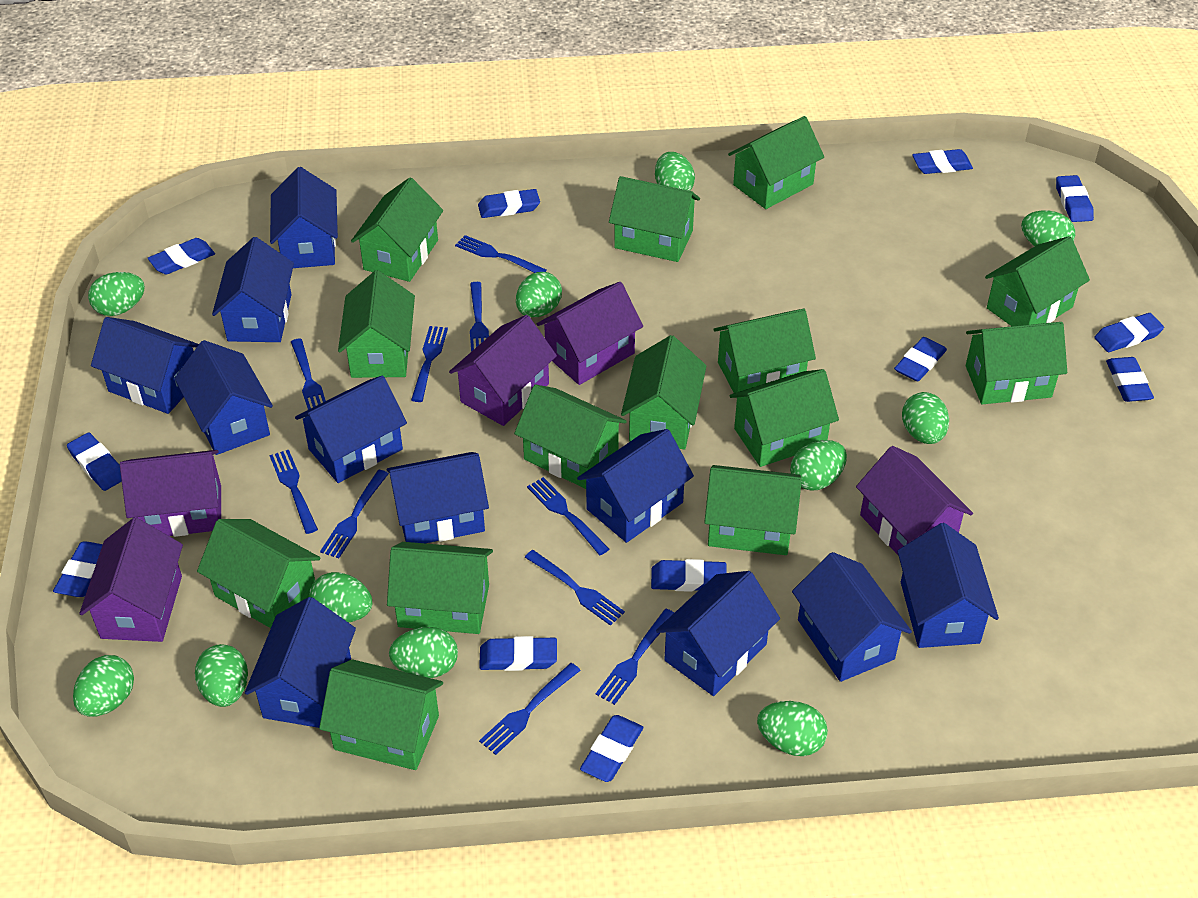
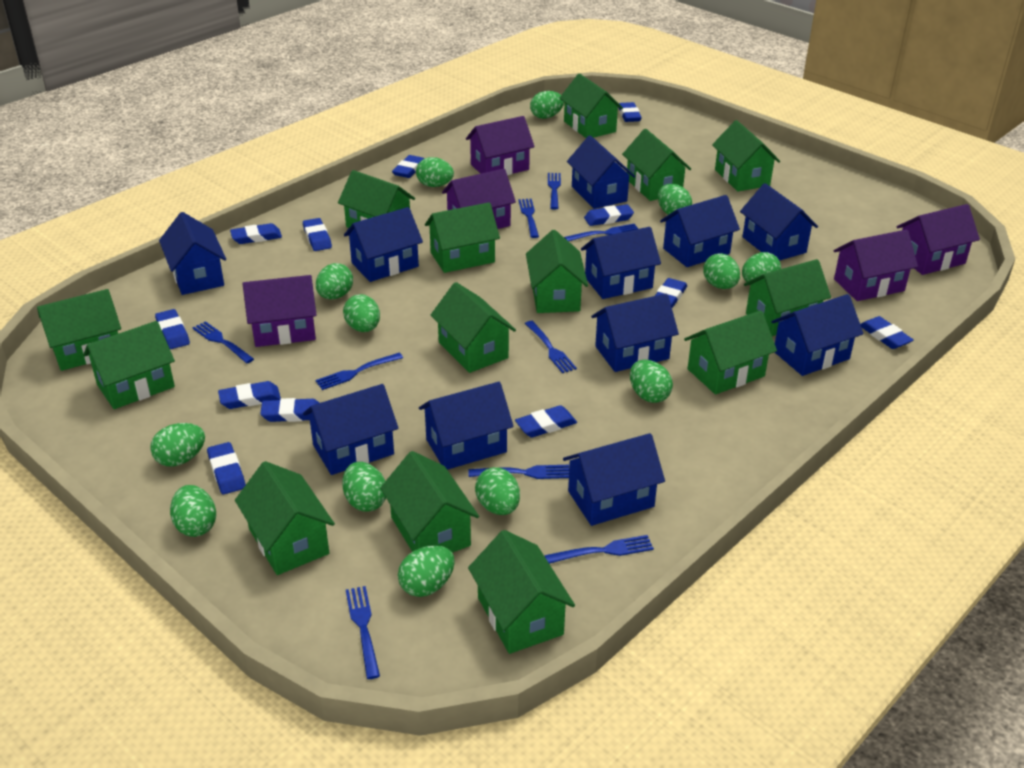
blue fork: [269,450,318,534] [291,338,326,410] [320,470,389,558] [411,326,448,402] [455,235,547,273] [470,282,489,352] [479,663,581,755] [525,550,625,626] [527,477,609,555] [596,609,674,705] = 10 -> [192,321,254,363] [315,353,403,390] [346,586,380,679] [468,465,569,479] [518,199,539,238] [525,321,577,373] [544,535,654,564] [548,173,561,209] [564,224,638,241] = 9
green egg: [73,655,134,717] [88,272,145,316] [195,644,248,707] [309,572,372,623] [389,627,458,678] [516,272,562,317] [655,152,695,191] [757,701,828,756] [790,440,847,490] [902,392,949,444] [1021,210,1075,246] = 11 -> [150,423,205,466] [170,485,216,537] [316,263,353,299] [342,462,386,511] [343,294,380,332] [398,545,455,597] [416,157,454,187] [475,467,520,515] [530,91,564,119] [630,360,673,403] [658,184,692,215] [703,253,740,289] [742,252,781,282] = 13

